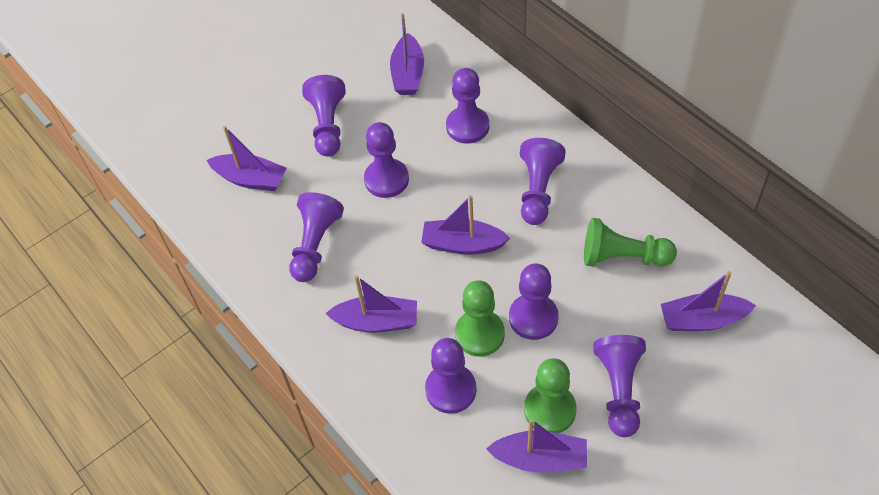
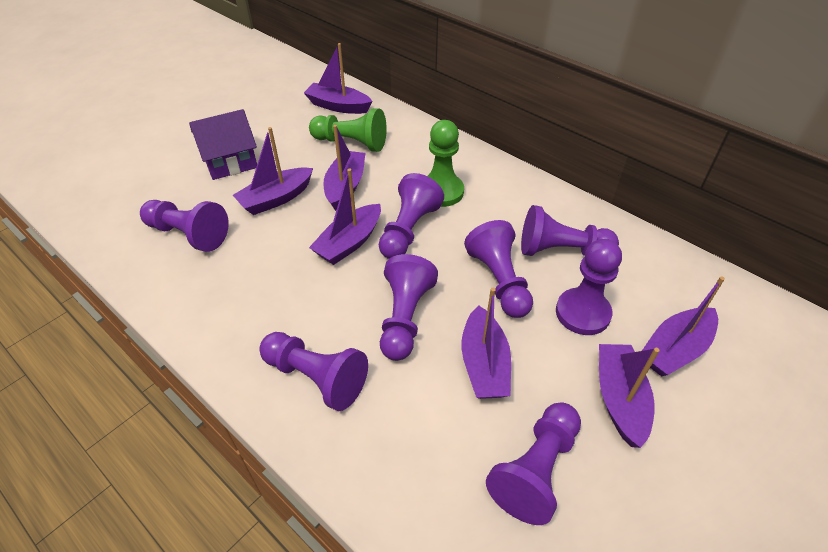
green pawn: [455,280,505,357] [524,358,577,433] [584,218,677,267] = 3 -> [309,108,387,152] [428,120,464,207] = 2
purple boat: [207,126,287,191] [325,275,417,333] [390,13,424,95] [421,195,510,254] [486,419,587,473] [661,271,756,331] = 6 -> [233,127,313,215] [304,43,373,114] [309,169,381,265] [324,125,365,211] [461,288,511,399] [599,344,660,448] [642,276,725,376] = 7
purple house: none = 0 -> [189,109,257,180] = 1

